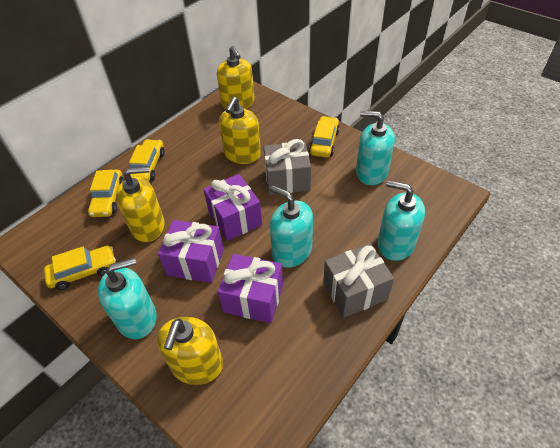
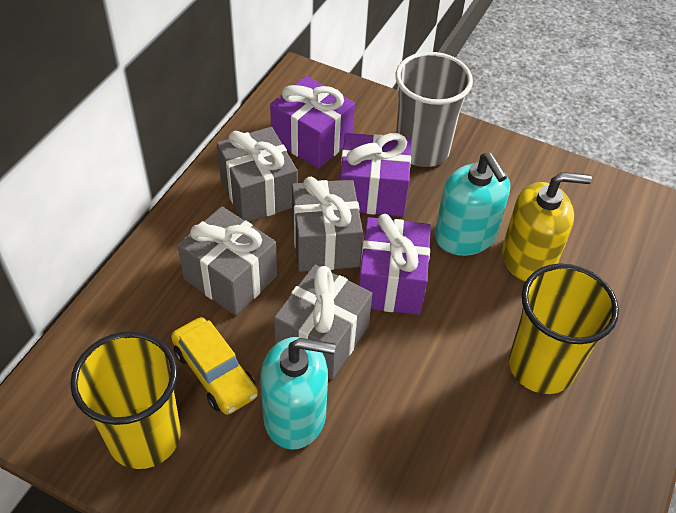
grey cup: none = 0 -> [395,52,473,167] = 1
grey gift: [264,139,311,195] [323,244,394,318] = 2 -> [177,206,277,315] [217,127,298,222] [274,264,372,380] [292,177,363,272] = 4
turquoise soap dispenser: [98,257,157,339] [270,186,313,268] [356,111,395,185] [378,180,425,261] = 4 -> [260,337,336,450] [434,153,510,256] = 2
yellow car: [44,246,116,290] [88,170,124,217] [129,139,165,182] [309,116,340,157] = 4 -> [171,317,258,415] = 1
yellow cup: none = 0 -> [70,331,181,469] [509,263,619,394] = 2
yellow soap dispenser: [116,166,165,242] [157,317,223,385] [217,46,255,109] [219,97,261,164] = 4 -> [502,172,592,282] = 1

